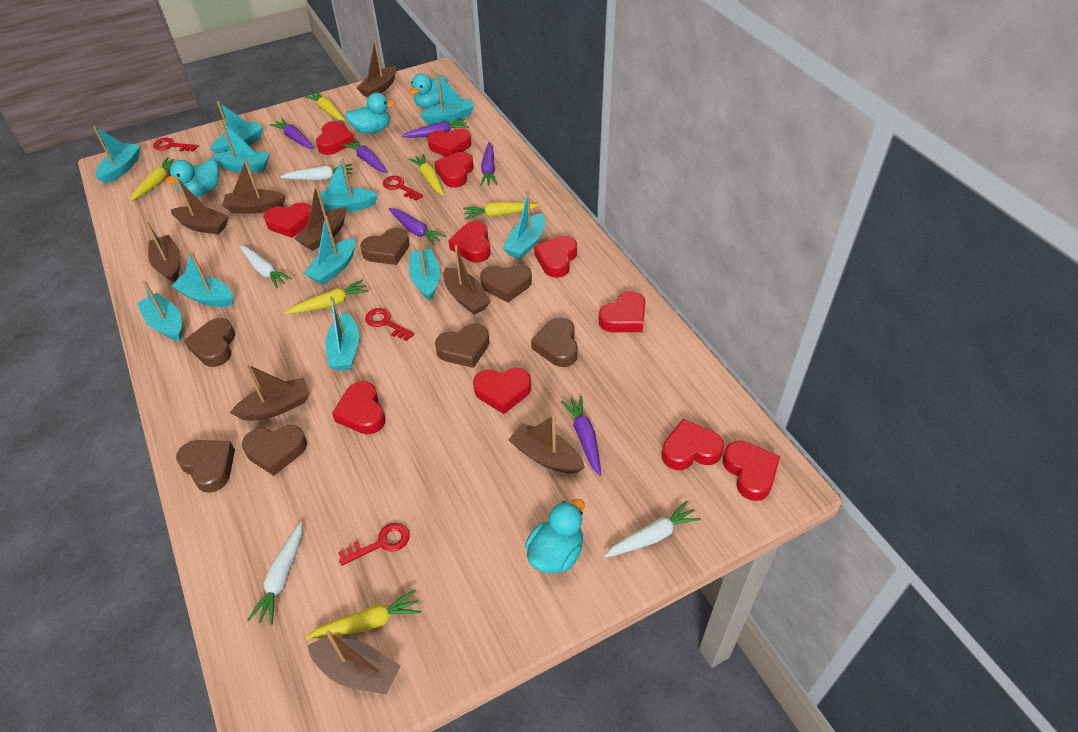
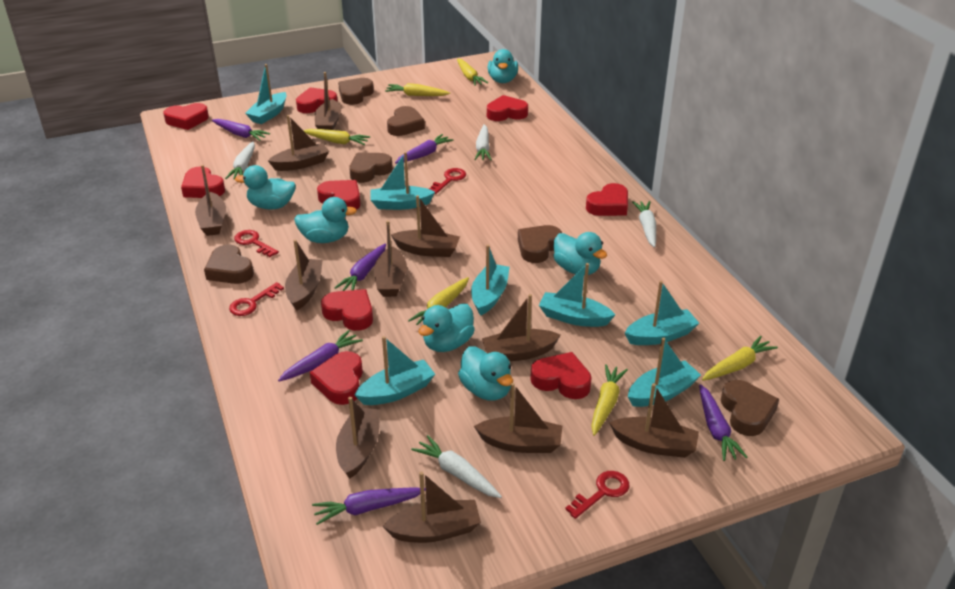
brown boat: [145,222,180,282] [170,177,229,234] [222,160,286,214] [230,364,310,421] [294,184,346,251] [308,630,401,695] [356,40,396,97] [443,245,491,315] [509,415,585,473] = 9 -> [195,165,226,236] [268,115,329,171] [285,239,323,311] [315,72,341,130] [336,397,380,479] [374,220,407,297] [382,472,481,543] [391,195,460,257] [474,383,562,453] [482,294,561,361] [610,383,699,458] = 11
brown heart: [176,440,235,493] [184,318,235,367] [242,425,307,476] [360,228,410,265] [435,324,490,368] [480,264,532,303] [531,317,578,367] = 7 -> [204,244,254,284] [338,78,374,105] [349,153,393,183] [387,106,425,136] [518,225,562,263] [721,380,779,436] = 6
red heart: [264,203,311,238] [316,121,355,155] [332,381,386,434] [428,129,471,157] [434,152,474,188] [449,221,491,263] [473,368,531,414] [534,236,577,278] [598,291,646,332] [662,419,724,470] [723,441,780,501] = 11 -> [163,103,209,130] [181,167,225,198] [296,87,338,113] [310,351,363,405] [317,180,361,210] [321,289,373,331] [487,95,528,121] [530,352,592,399] [586,183,628,216] = 9
turquoise boat: [93,126,140,184] [137,281,182,341] [171,252,233,307] [210,101,263,154] [211,120,270,172] [304,216,356,285] [320,158,378,212] [326,296,359,371] [409,237,440,301] [420,73,474,125] [503,191,545,259] = 11 -> [245,64,287,124] [355,336,435,405] [371,152,435,210] [471,245,510,316] [539,263,616,327] [624,281,699,345] [628,337,701,407] = 7
turquoise duck: [165,160,219,197] [345,93,396,134] [409,73,448,109] [525,499,585,573] = 4 -> [235,165,296,210] [294,197,357,243] [418,304,475,352] [458,347,513,401] [488,49,518,83] [553,232,607,275] = 6

